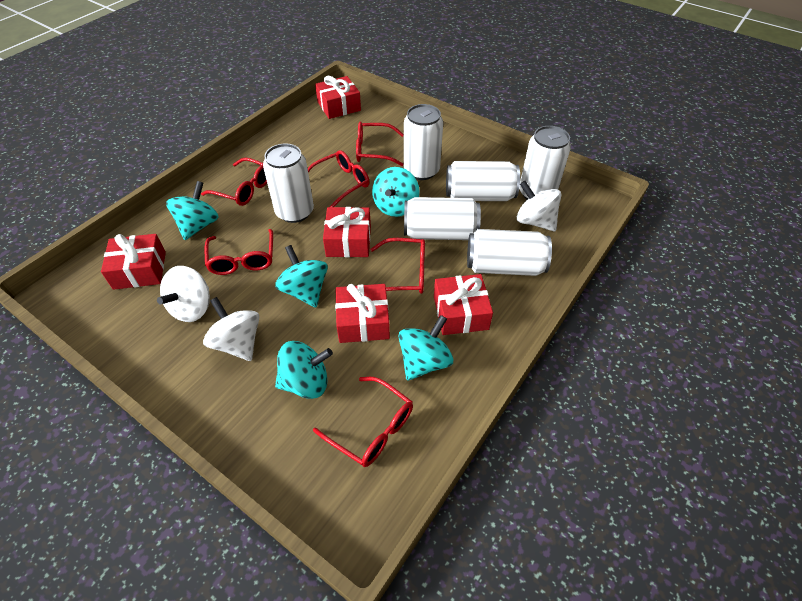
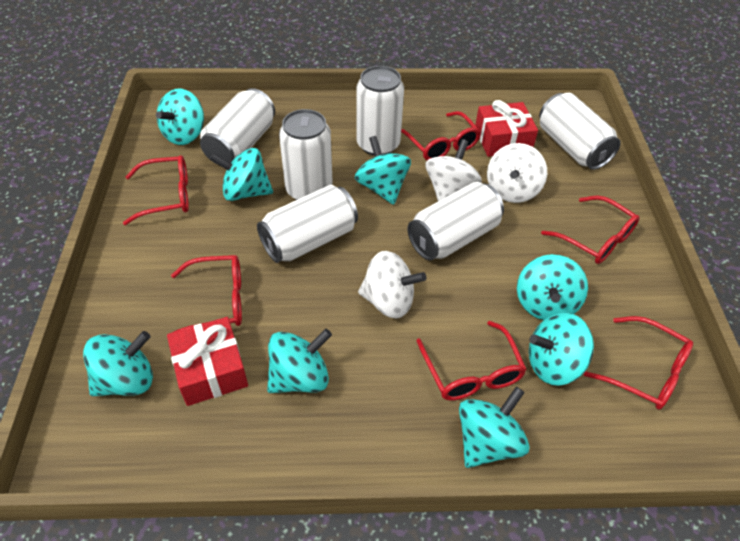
red gift: [101,234,166,290] [315,76,361,119] [323,207,371,257] [335,284,390,343] [434,274,493,335] = 5 -> [167,317,248,406] [475,100,538,157] = 2
turquoise spinning top: [166,181,219,240] [275,245,328,307] [275,341,333,399] [372,167,420,217] [398,315,453,380] = 5 -> [83,331,153,396] [156,89,204,145] [209,148,273,201] [267,329,332,393] [355,136,411,205] [459,387,530,468] [517,254,588,320] [529,313,594,386] = 8

